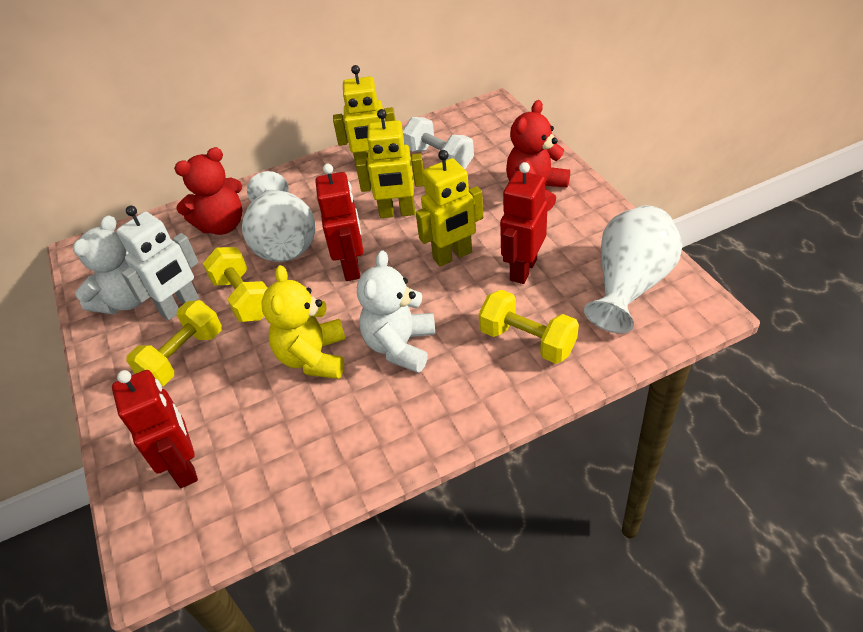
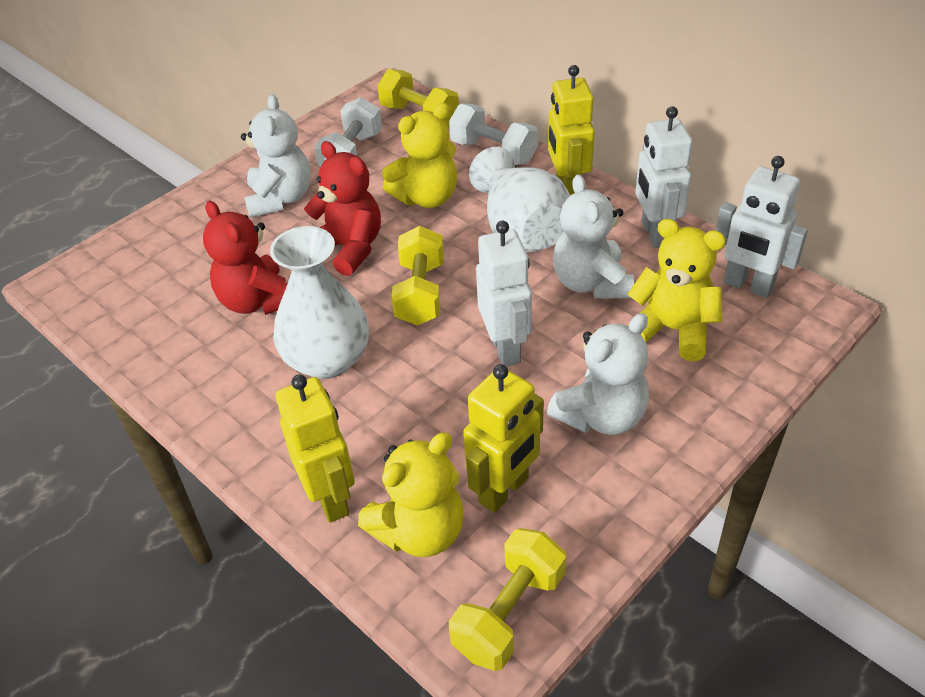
red robot: [112,370,198,488] [315,164,364,281] [500,162,548,284] = 3 -> none = 0
white dumbbell: [403,117,474,169] = 1 -> [314,97,382,167] [449,103,538,165] = 2
white robot: [117,206,199,321] = 1 -> [476,220,532,366] [635,106,692,248] [715,156,808,298] = 3
white teddy bear: [73,215,142,314] [357,250,435,373] = 2 -> [241,94,311,218] [547,313,649,435] [553,174,634,299] = 3
yellow teddy bear: [261,265,346,379] = 1 -> [358,432,464,557] [382,103,457,208] [627,219,726,361] = 3

